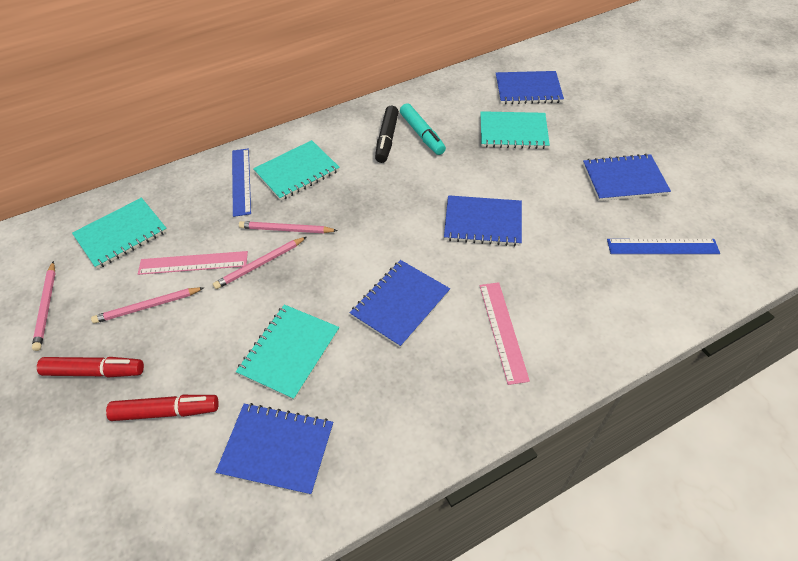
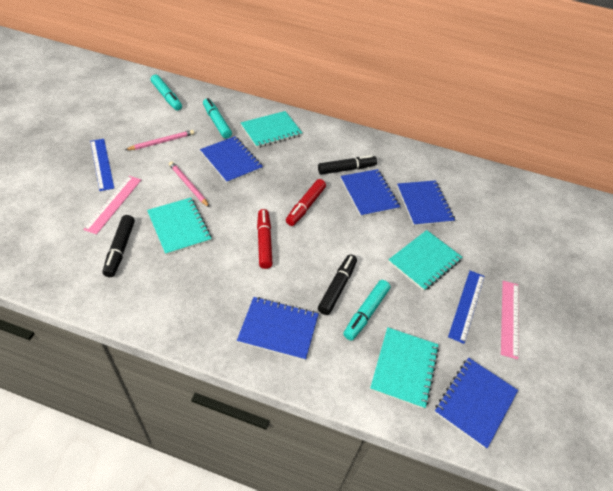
black marker: [375,106,399,163] = 1 -> [102,215,135,277] [318,155,377,175] [318,254,357,315] = 3
pink pencil: [32,261,56,351] [91,287,205,324] [213,237,306,289] [239,221,338,233] = 4 -> [125,130,194,150] [169,161,210,208] = 2
turquoise marker: [400,103,446,155] = 1 -> [151,75,182,111] [203,98,232,139] [343,280,390,341] = 3

